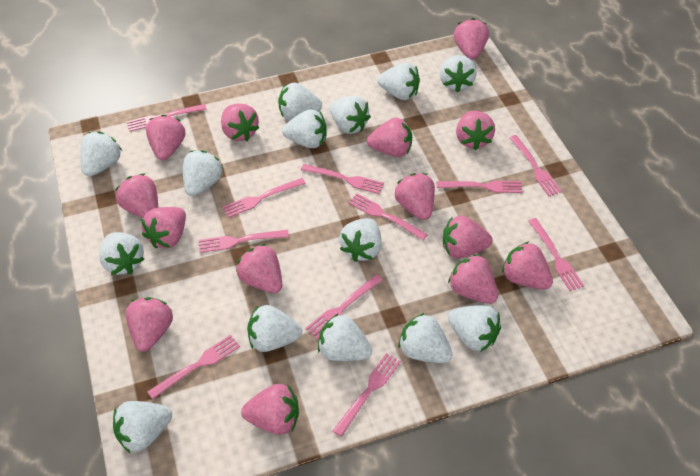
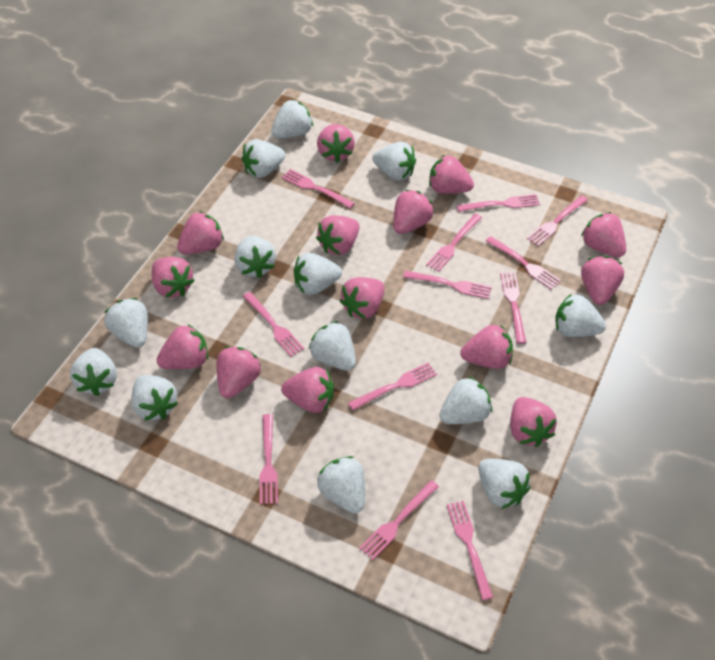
pink fork: [126,104,207,132] [148,335,240,399] [199,230,289,253] [223,178,306,218] [301,164,384,194] [305,274,383,339] [333,353,401,437] [348,193,428,240] [437,180,523,193] [509,135,562,196] [528,218,584,291] = 11 -> [243,292,304,357] [260,414,278,504] [282,169,355,208] [348,362,437,410] [359,480,439,560] [403,271,492,299] [426,214,482,272] [447,501,493,600] [457,194,540,212] [486,236,561,290] [500,272,526,344] [527,195,588,246] = 12
white strawberry: [80,132,122,176] [99,232,144,275] [113,401,172,453] [183,150,223,196] [247,305,302,352] [278,83,322,120] [282,109,327,148] [318,314,372,361] [329,96,371,134] [340,218,382,262] [378,63,420,100] [398,313,453,363] [440,55,477,93] [448,305,501,352] = 14 -> [70,348,117,396] [104,298,148,348] [131,375,178,421] [235,236,276,278] [241,139,285,178] [271,99,313,138] [294,253,342,295] [309,321,356,371] [317,456,365,514] [372,142,416,181] [439,377,492,424] [478,459,531,509] [555,294,606,337] = 13

